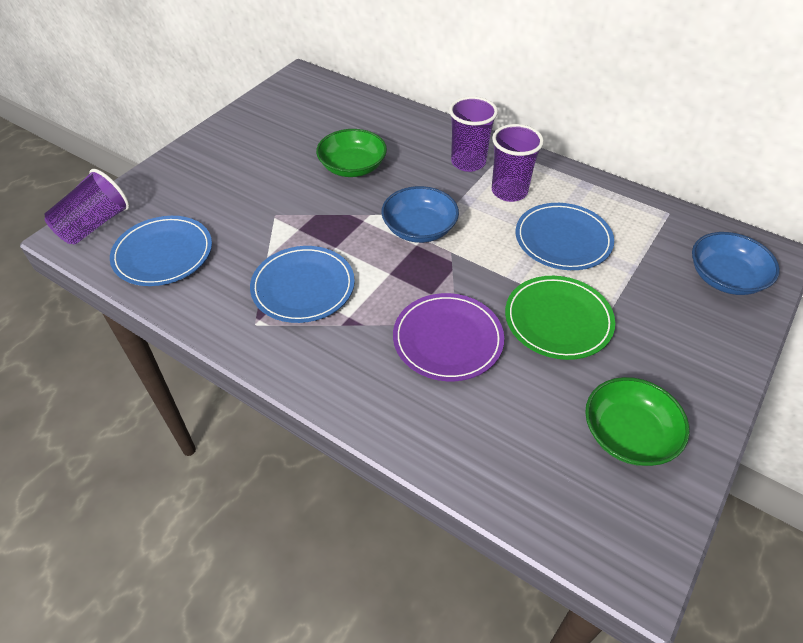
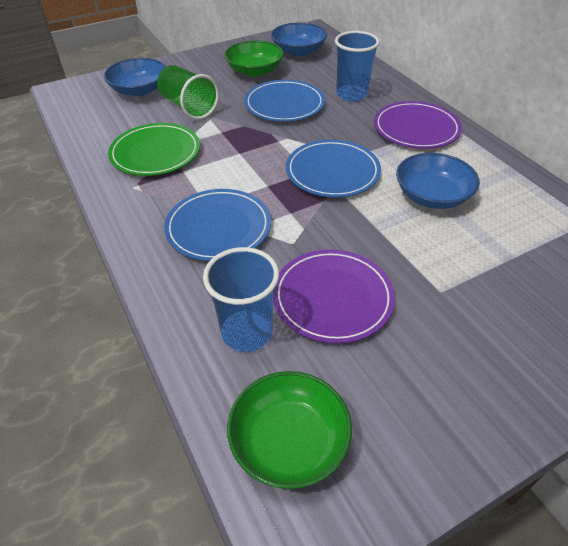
blue bowl: [381,186,459,243] [692,232,780,295] = 2 -> [104,58,166,96] [271,23,327,56] [396,153,480,209] = 3
blue cup: none = 0 -> [203,247,279,352] [335,31,380,102] = 2
green cup: none = 0 -> [157,65,219,120] = 1
purple cup: [44,169,130,245] [449,96,498,172] [492,124,544,202] = 3 -> none = 0
purple plate: [393,293,504,381] = 1 -> [273,250,395,344] [374,101,462,149] = 2

